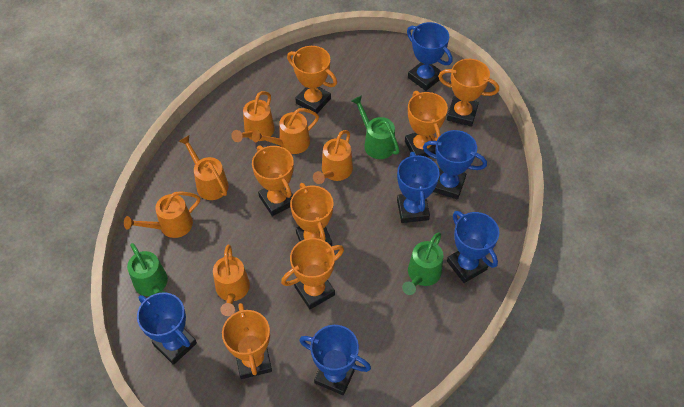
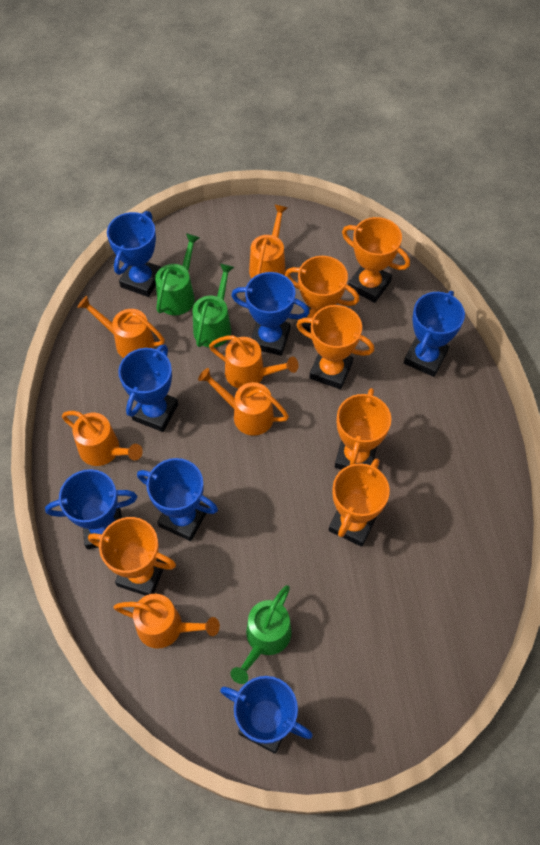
blue trophy: [137,293,197,365] [299,325,371,395] [397,152,440,223] [407,22,452,91] [423,130,487,199] [447,211,499,283] = 6 -> [45,469,137,549] [107,211,161,297] [118,344,178,432] [137,458,218,541] [220,676,313,754] [231,272,310,356] [404,291,465,377] = 7
orange trophy: [222,303,272,379] [252,146,294,216] [281,238,344,309] [287,46,337,113] [290,183,333,247] [405,91,448,157] [438,59,499,127] = 7 -> [88,517,176,596] [285,256,359,333] [297,305,374,389] [329,459,390,547] [335,388,391,470] [342,217,410,303] = 6

